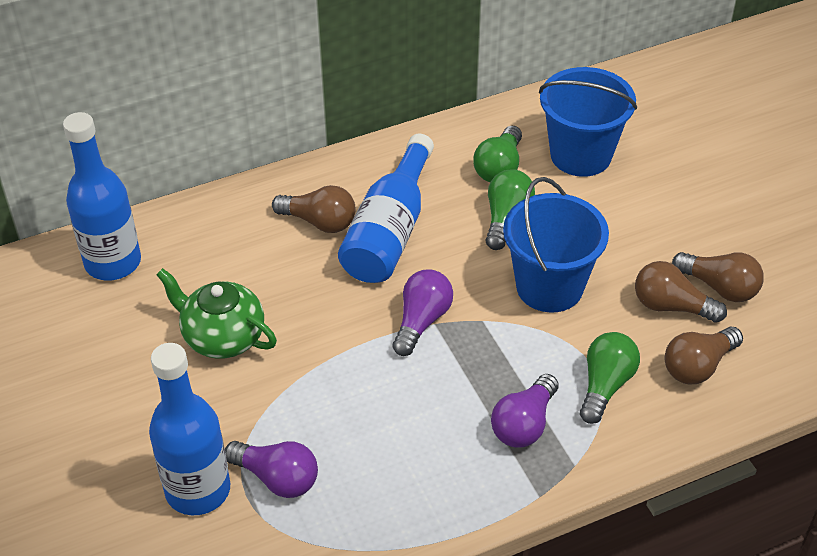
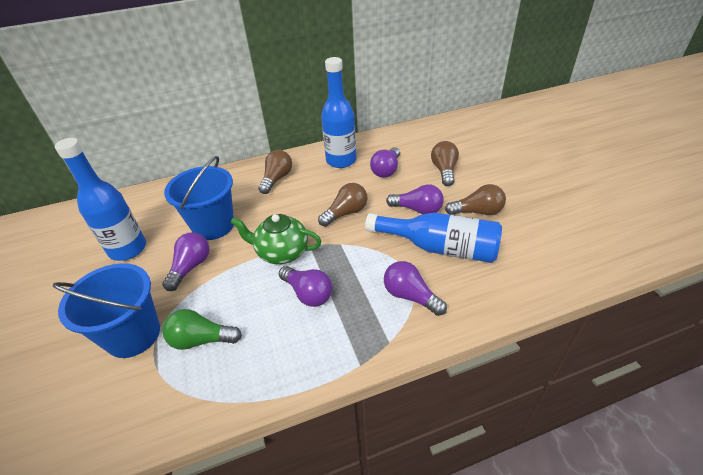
green light bulb: [473,126,522,182] [485,169,535,250] [580,332,640,424] = 3 -> [162,309,242,350] = 1
purple light bulb: [225,441,318,498] [392,269,453,356] [491,374,558,447] = 3 -> [162,232,210,291] [279,266,332,307] [370,147,400,178] [384,261,447,316] [386,184,444,214] = 5

